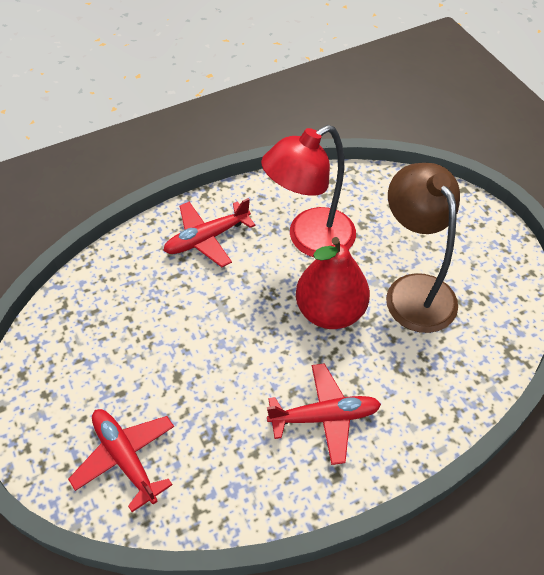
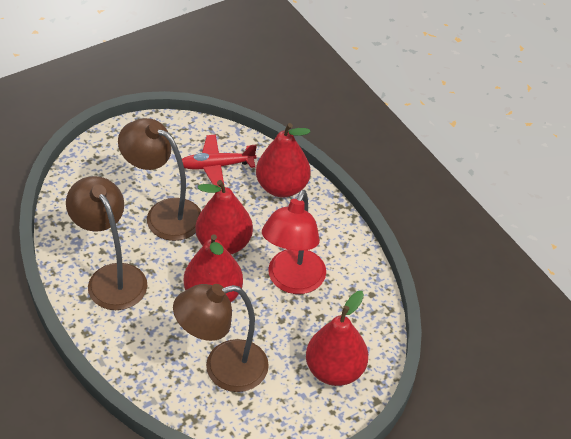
brown lamp: [386,163,460,333] = 1 -> [66,176,147,310] [118,118,201,241] [173,284,269,392] = 3
red pear: [296,237,370,329] = 1 -> [184,234,243,302] [196,180,253,254] [256,123,311,198] [306,291,368,386] = 4
red plane: [68,409,174,512] [163,198,255,267] [267,363,381,465] = 3 -> [182,135,257,188] = 1

